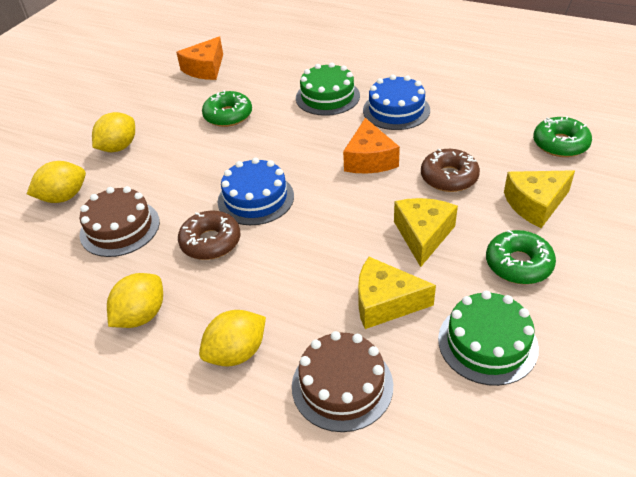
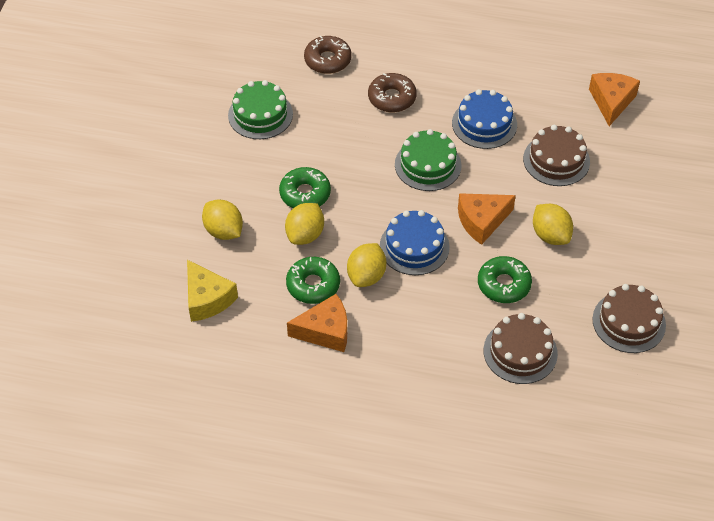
brown cake: [80,186,160,257] [292,331,393,432] = 2 -> [484,313,558,384] [523,125,590,186] [592,284,666,353] = 3
orange cheese: [176,37,223,80] [343,118,400,174] = 2 -> [287,294,347,352] [458,193,516,245] [589,73,640,126] = 3
yellow cheese: [358,257,436,329] [394,198,458,267] [504,170,575,228] = 3 -> [187,260,238,322] = 1

